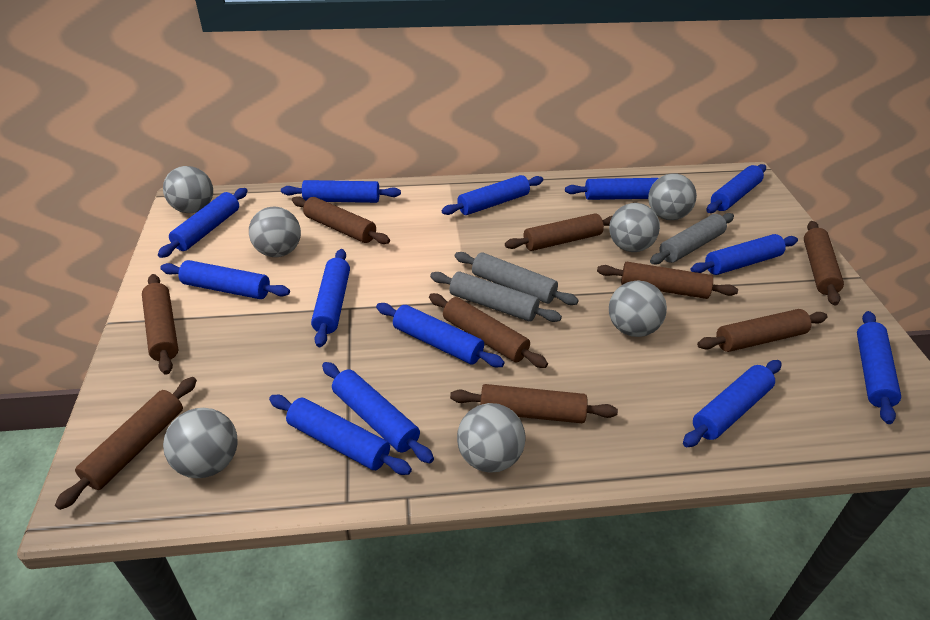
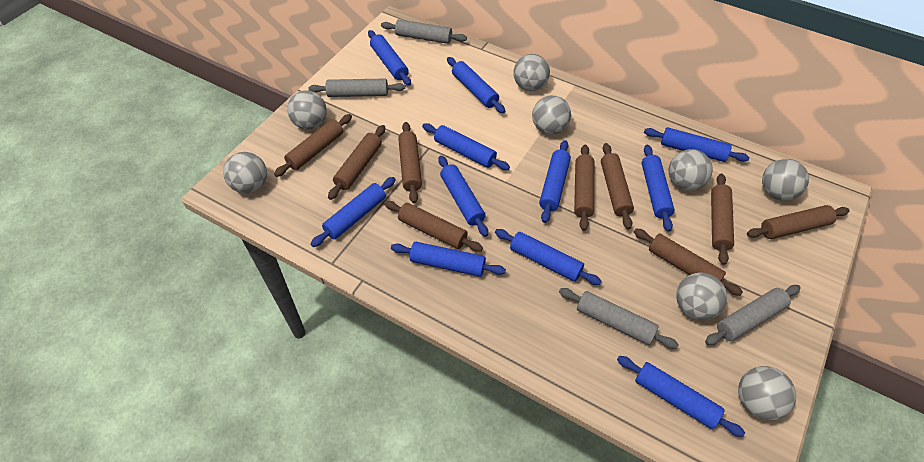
blue rolling pin: [158,188,247,258] [160,260,290,299] [269,395,412,475] [281,180,401,203] [311,249,350,347] [322,362,434,463] [376,303,505,367] [442,175,543,215] [565,178,658,200] [683,360,782,447] [691,234,798,275] [706,164,766,213] [857,311,901,424] = 13 -> [311,177,396,247] [368,30,411,86] [391,242,506,277] [422,123,510,170] [438,156,488,237] [447,57,505,113] [495,229,602,285] [539,140,571,223] [617,356,745,437] [642,145,675,232] [644,127,749,162] = 11
grey ball: [163,166,213,213] [163,408,238,478] [249,207,301,257] [457,403,525,473] [609,203,660,252] [609,280,667,337] [648,173,697,220] = 7 -> [223,152,267,193] [287,90,327,129] [513,54,550,91] [532,95,571,135] [669,149,712,191] [676,272,727,320] [738,366,796,420] [762,159,809,201] = 8
grey rolling pin: [430,272,562,322] [455,252,579,305] [650,213,734,264] = 3 -> [308,78,405,97] [381,19,467,44] [559,288,679,349] [705,285,801,345] = 4

